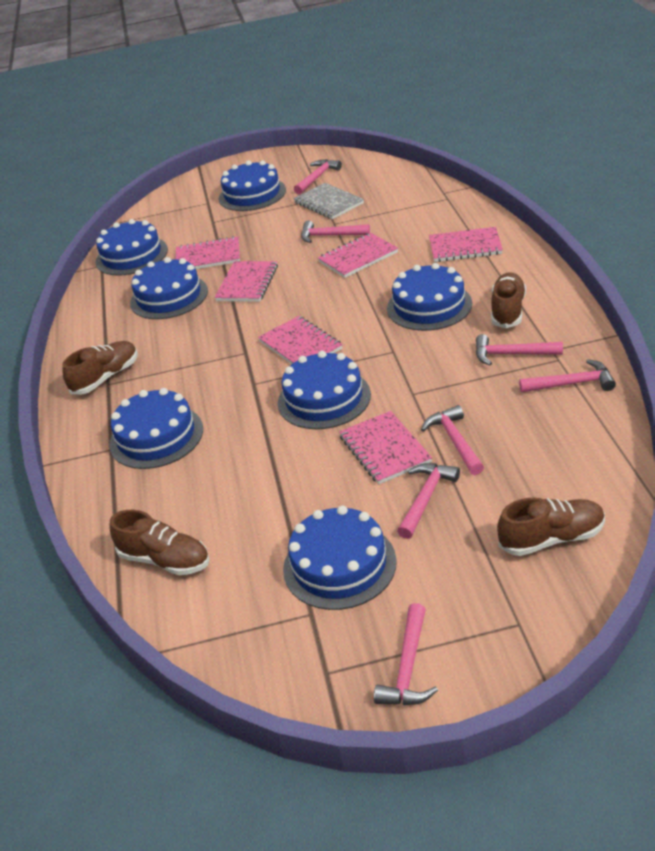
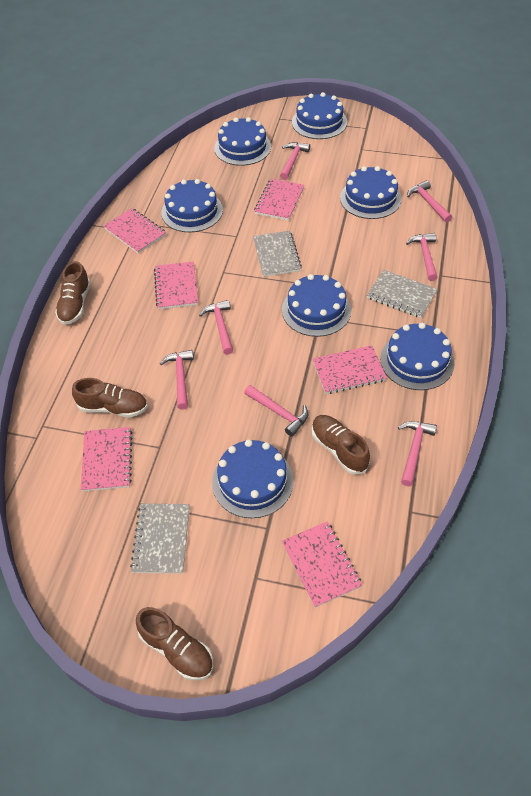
grey notebook: [293,183,364,219] = 1 -> [130,504,190,574] [253,231,302,277] [367,270,438,318] = 3

